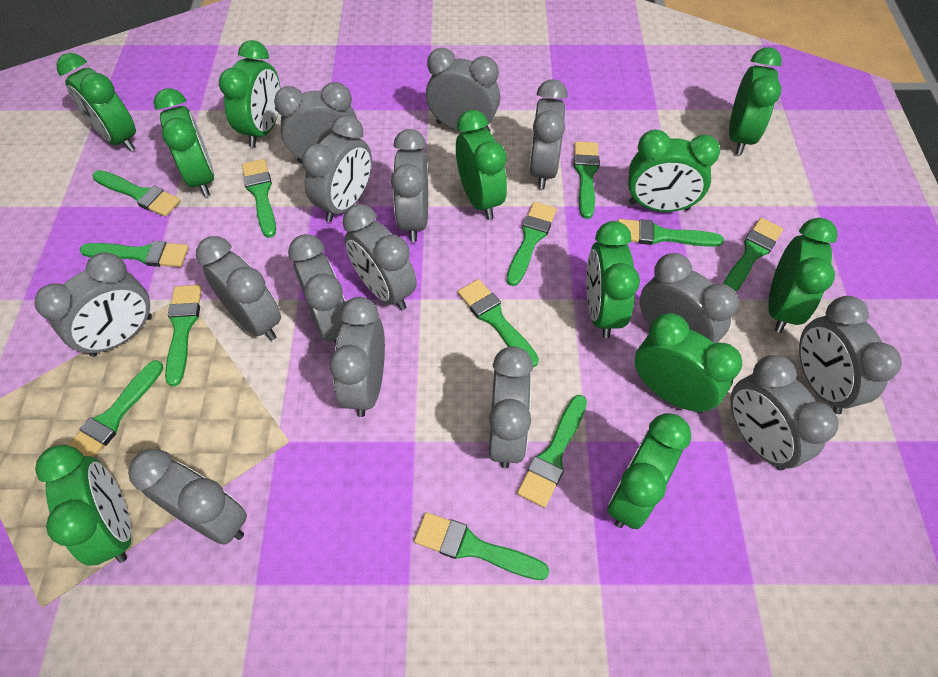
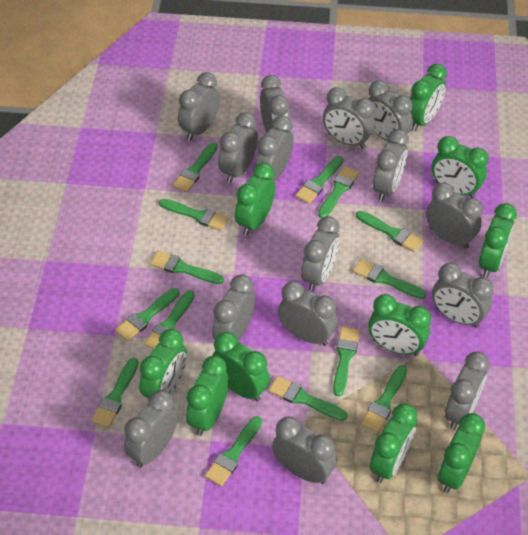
green brush: [68,360,164,457] [80,241,189,267] [92,170,181,217] [165,285,202,386] [242,159,276,238] [414,512,549,580] [458,279,539,368] [506,202,557,286] [517,395,587,508] [574,141,600,219] [618,219,724,247] [723,218,783,292] = 12 -> [91,358,139,428] [115,288,180,341] [144,290,195,349] [150,251,224,284] [159,199,229,231] [173,142,218,192] [205,416,262,487] [268,376,348,421] [295,156,344,204] [318,166,359,218] [333,326,360,396] [353,259,427,299] [356,211,424,252] [361,365,407,433] = 14
green clock: [35,445,131,566] [56,53,136,152] [154,88,214,196] [219,40,280,147] [456,110,507,219] [586,221,640,338] [607,413,691,529] [628,129,720,212] [635,313,742,413] [729,47,782,155] [769,218,838,333] = 11 -> [139,329,187,398] [186,355,229,436] [212,332,270,402] [235,163,276,235] [368,294,431,356] [370,404,418,483] [410,64,447,131] [432,136,488,198] [438,413,485,493] [478,203,517,278] = 10

